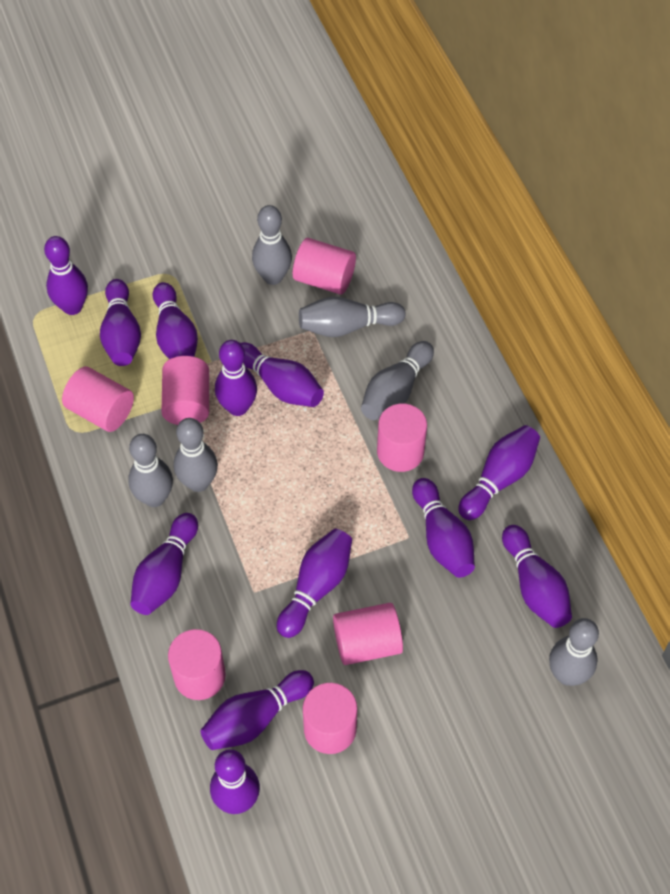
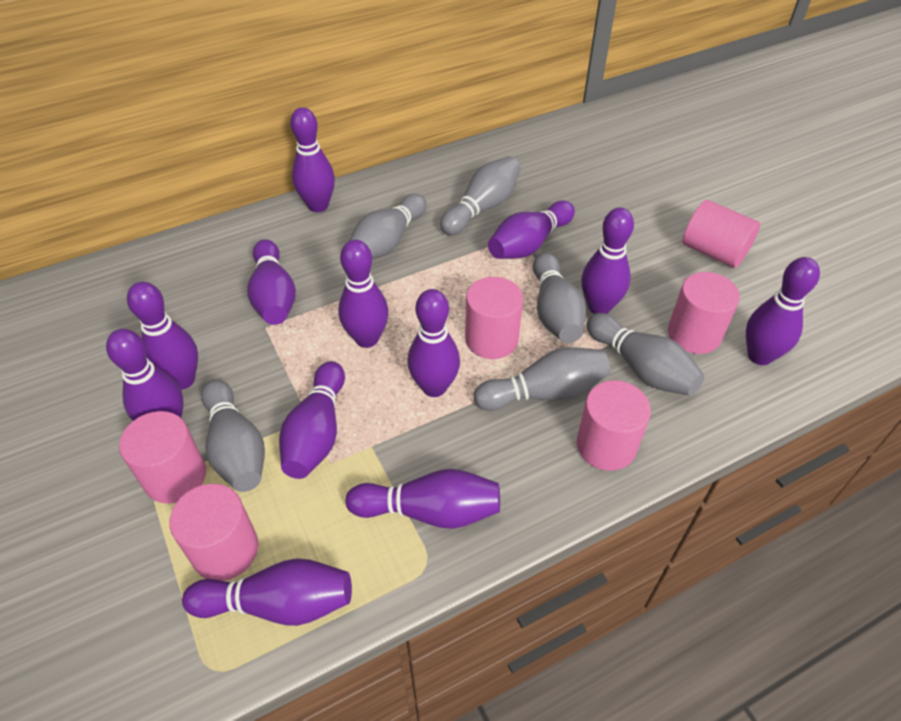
pink cylinder: [62,367,134,432] [161,356,209,425] [168,629,226,700] [293,238,356,295] [303,683,357,754] [333,603,403,665] [377,404,427,472] = 7 -> [119,411,206,504] [169,484,258,581] [465,277,523,359] [577,380,651,471] [668,272,740,354] [683,200,760,268] = 6

